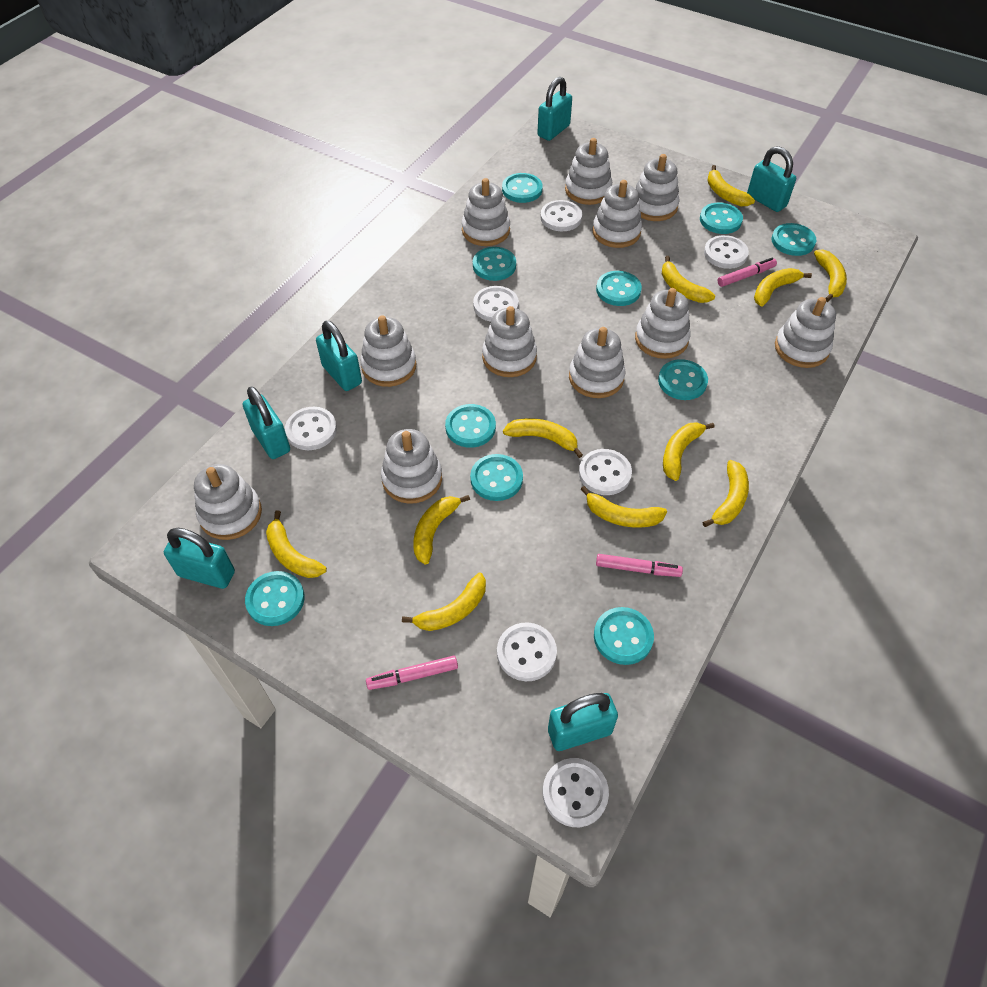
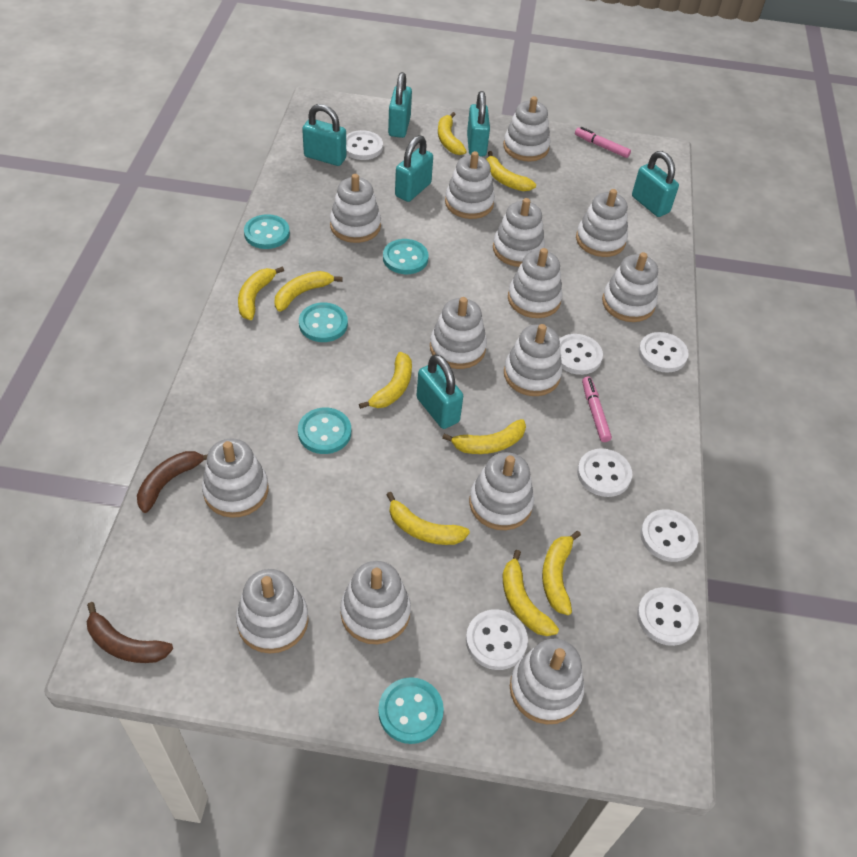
brown banana: none = 0 -> [87,602,173,663] [137,451,207,513] = 2
pink marker: [366,656,458,690] [596,554,683,577] [718,258,777,287] = 3 -> [575,127,631,158] [582,376,612,442] = 2
turquoise button: [245,571,305,626] [445,404,496,448] [470,454,523,501] [473,247,516,281] [502,173,543,203] [594,607,654,665] [596,271,642,306] [658,359,708,400] [700,202,743,234] [772,223,816,256] = 10 -> [244,214,290,249] [298,408,351,454] [299,303,348,342] [378,677,444,744] [383,239,429,274] = 5
white stacking toy: [194,464,262,540] [360,315,416,387] [381,429,442,504] [462,178,510,246] [482,306,537,377] [565,138,612,205] [569,327,626,398] [592,180,642,248] [635,154,680,221] [635,288,691,359] [775,297,836,368] = 11 -> [202,438,268,518] [236,569,309,653] [330,174,381,243] [340,561,411,644] [430,297,487,369] [445,151,495,219] [469,452,534,530] [493,198,545,267] [503,96,551,162] [504,324,562,396] [508,248,563,318] [510,639,584,724] [576,189,628,257] [602,252,658,322] = 14
yellow banana: [266,510,327,578] [402,573,486,631] [413,495,470,564] [503,418,583,458] [581,486,667,528] [662,256,715,303] [663,422,715,481] [703,460,749,527] [707,165,755,207] [754,268,812,307] [814,249,847,302] = 11 -> [238,267,284,320] [274,271,343,312] [359,352,412,409] [386,492,470,545] [438,112,467,155] [442,419,526,454] [486,151,536,191] [503,550,559,636] [542,531,581,615] = 9

